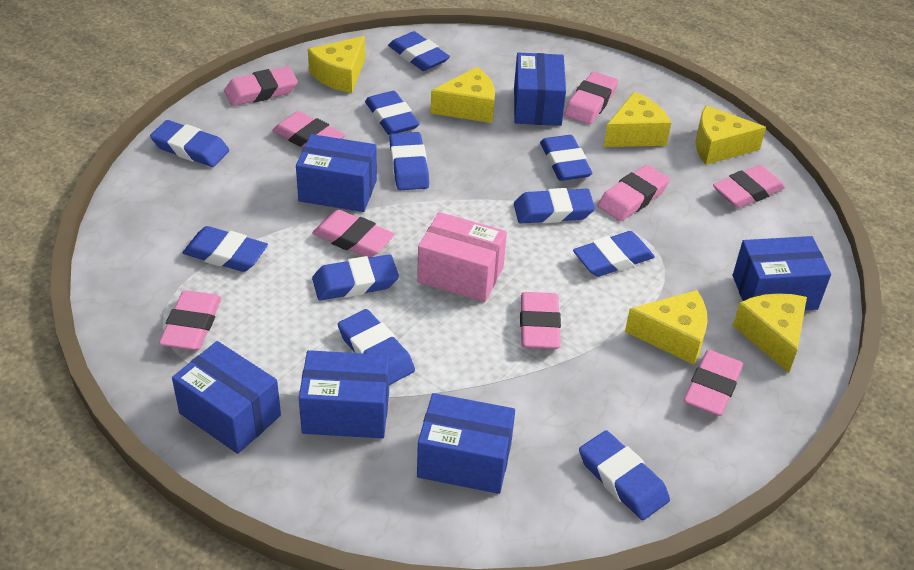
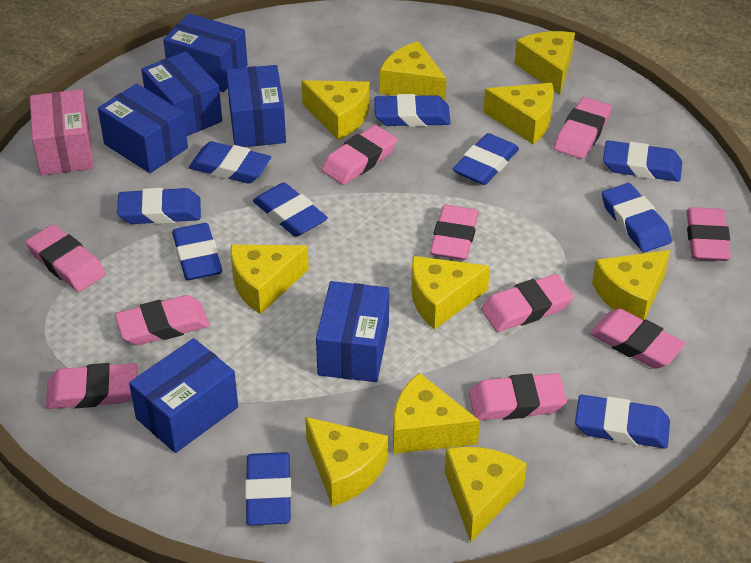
blue eraser: [150,120,229,167] [183,226,268,272] [312,254,399,300] [338,309,415,385] [365,91,419,135] [388,31,450,71] [389,132,429,190] [514,188,595,223] [540,135,592,181] [573,231,655,277] [579,430,670,520] = 11 -> [117,188,201,224] [172,223,222,280] [189,141,271,184] [245,452,291,525] [253,182,328,237] [374,94,451,127] [453,133,519,185] [575,395,670,449] [602,183,672,252] [603,140,682,182] = 10
pink eraser: [159,290,221,350] [224,67,298,106] [273,111,345,147] [312,210,395,258] [520,292,561,349] [564,72,618,124] [598,165,670,221] [684,350,743,416] [713,165,785,208] = 9 -> [26,225,106,292] [46,363,137,409] [115,295,209,345] [321,125,397,185] [430,205,479,260] [469,373,567,420] [481,274,574,332] [554,97,612,159] [590,309,686,369] [687,207,731,261] = 10
yellow cheese: [308,36,365,93] [431,67,495,123] [604,92,671,147] [625,290,708,365] [695,105,766,165] [733,293,807,373] = 6 -> [231,244,309,314] [302,80,370,141] [305,417,388,507] [380,41,447,102] [393,373,480,454] [411,256,490,330] [445,447,527,543] [484,83,554,144] [515,31,575,95] [592,250,670,320] = 10

